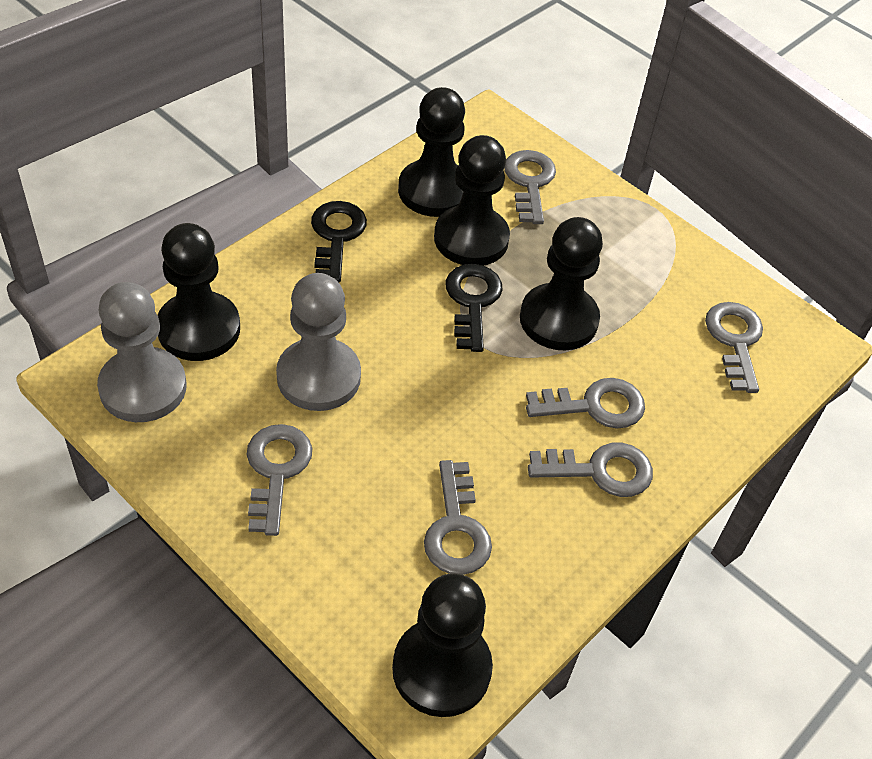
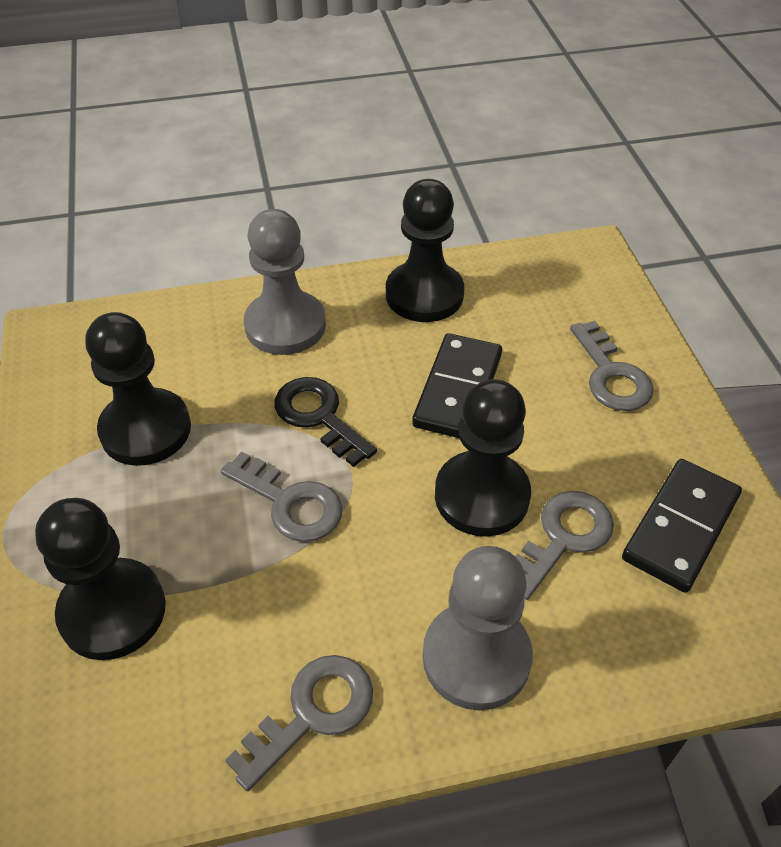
black domino: none = 0 -> [412,333,502,438] [622,459,742,593] = 2
black key: [311,201,367,282] [446,264,503,352] = 2 -> [274,377,377,467] = 1
black pawn: [157,223,240,361] [392,573,493,717] [398,87,465,217] [434,135,510,266] [520,217,603,350] = 5 -> [35,498,166,660] [85,312,191,466] [386,179,464,322] [435,379,531,537] = 4
grey key: [247,424,312,536] [424,460,492,575] [504,150,556,224] [526,378,645,429] [528,442,653,497] [705,302,763,393] = 6 -> [221,452,343,542] [225,655,373,791] [515,491,614,600] [570,321,654,411] = 4

